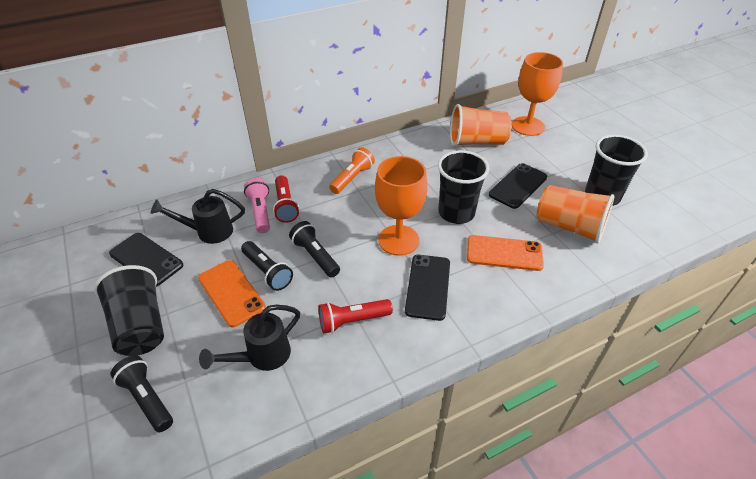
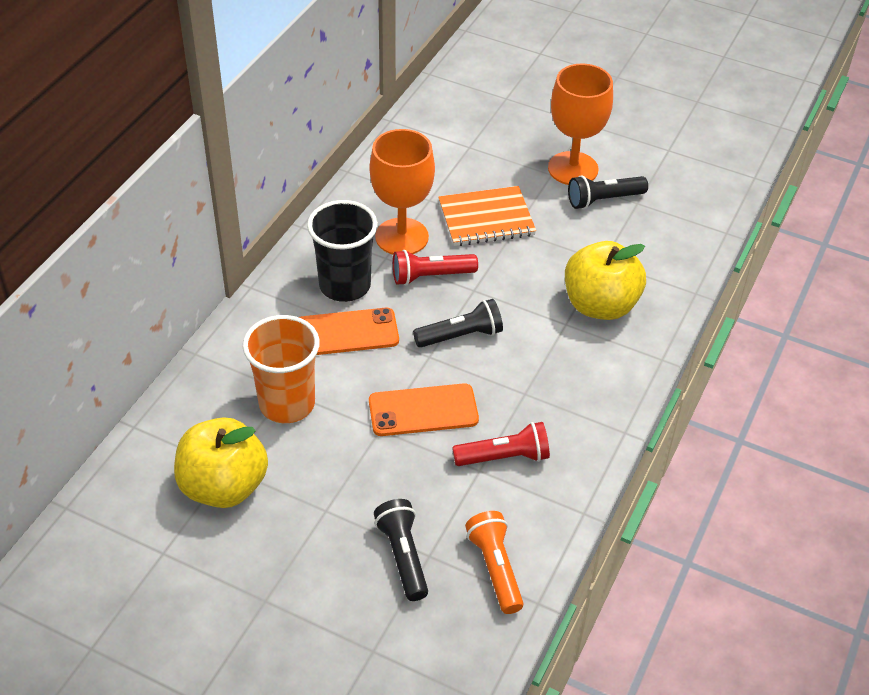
black cup: [94,265,164,356] [438,150,489,224] [585,134,648,206] = 3 -> [307,200,378,302] = 1
black phone: [109,233,183,287] [405,255,450,321] [489,163,547,209] = 3 -> none = 0
black watering can: [151,189,245,244] [199,305,300,371] = 2 -> none = 0
orange cup: [450,104,512,147] [536,185,615,244] = 2 -> [243,315,320,423] = 1
orange notebook: none = 0 -> [438,186,536,246] = 1
pink flashlight: [244,178,270,233] = 1 -> none = 0
yellow apple: none = 0 -> [174,417,268,508] [565,241,646,320] = 2

